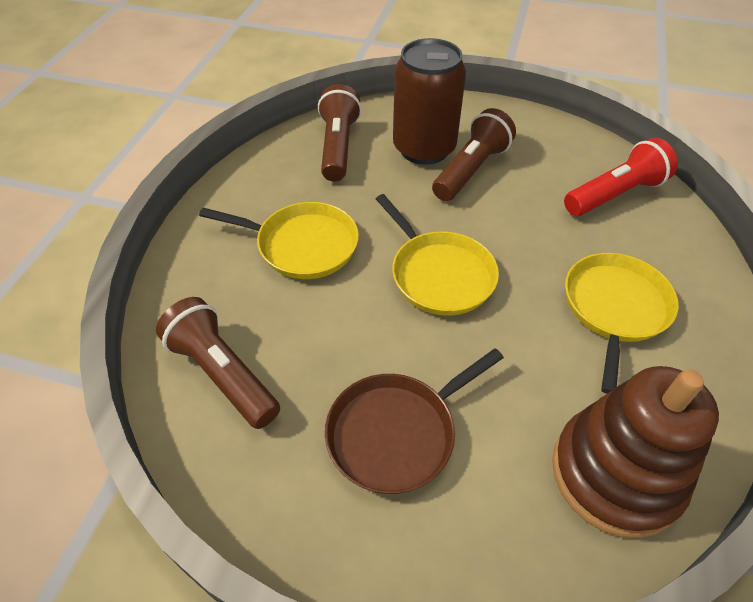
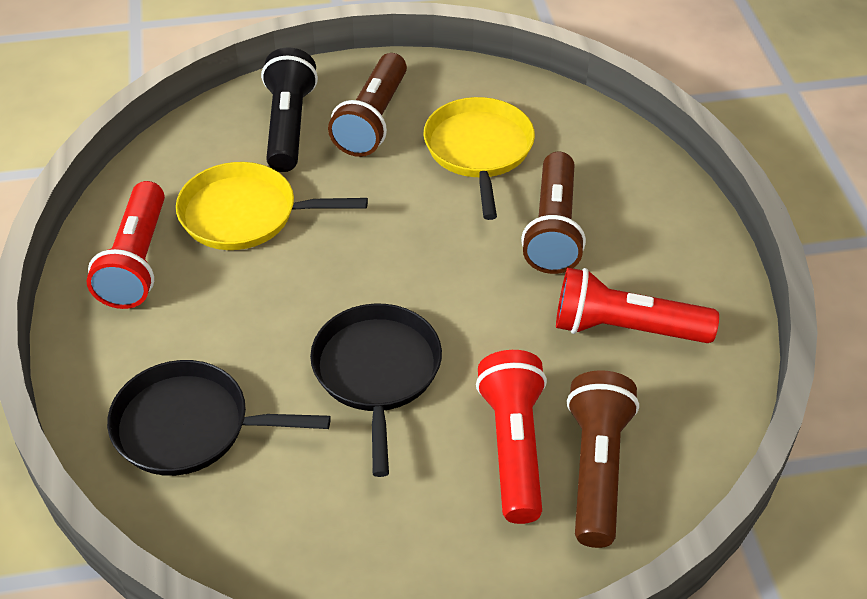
black flashlight: none = 0 -> [261,47,318,172] = 1
black pan: none = 0 -> [107,360,331,476] [310,303,442,477] = 2
brown can: [393,38,466,165] = 1 -> none = 0
brown pan: [325,348,504,494] = 1 -> none = 0
brown stacking toy: [552,366,719,538] = 1 -> none = 0
red flashlight: [564,138,678,216] = 1 -> [87,181,165,309] [476,350,547,524] [556,268,719,343] = 3
yellow pan: [199,202,359,279] [376,194,499,316] [565,253,679,394] = 3 -> [176,162,368,250] [423,97,535,220] = 2

